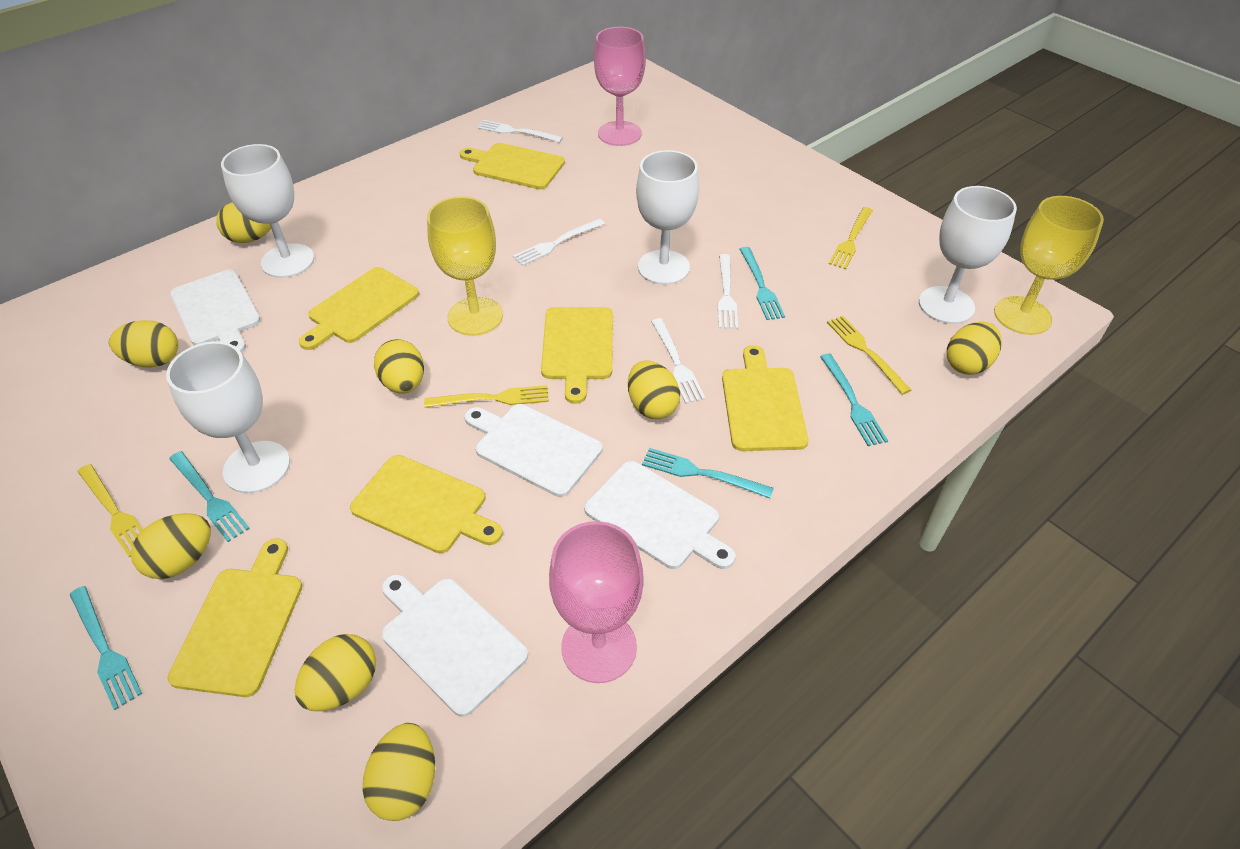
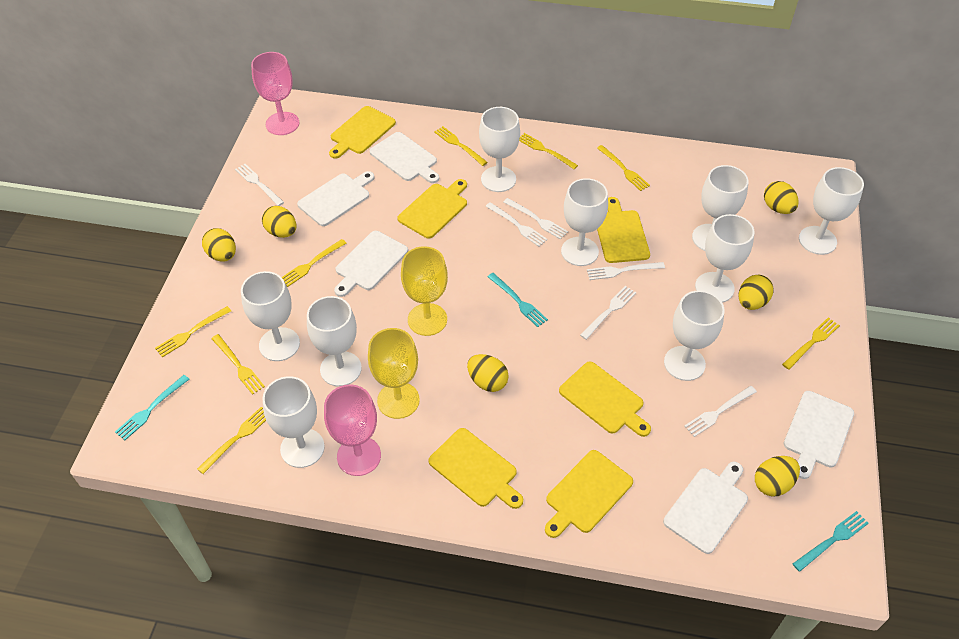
turquoise fork: [70,586,142,710] [169,451,250,542] [642,448,774,498] [740,247,785,320] [820,354,888,446] = 5 -> [115,375,189,440] [488,273,548,327] [793,511,869,572] = 3
white cutting board: [170,270,261,353] [381,574,528,717] [464,404,603,497] [584,461,736,569] = 4 -> [297,171,375,226] [334,231,408,297] [369,132,439,183] [663,462,748,554] [784,391,854,479] = 5
white fork: [477,120,563,143] [513,218,605,266] [651,318,705,404] [718,254,738,329] = 4 -> [235,164,284,206] [485,202,548,247] [503,198,568,240] [580,286,637,340] [587,262,665,280] [684,386,757,437] = 6
white goblet: [166,341,290,493] [221,144,314,278] [636,150,699,285] [919,186,1017,324] = 4 -> [241,271,300,361] [262,376,325,468] [307,296,362,386] [479,107,520,192] [561,178,608,266] [664,291,724,381] [692,165,748,251] [695,214,754,302] [799,167,864,255] = 9
yellow egg: [109,320,178,367] [131,513,211,579] [216,202,271,243] [295,634,376,711] [363,723,435,821] [374,339,424,394] [628,360,680,419] [947,322,1002,375] = 8 -> [202,228,236,262] [262,206,296,238] [467,354,509,392] [739,275,774,310] [755,456,800,497] [764,181,799,214] = 6
yellow fork: [77,464,143,558] [424,385,549,408] [827,316,911,395] [829,207,873,269] = 4 -> [155,306,231,357] [197,407,266,474] [211,334,265,395] [282,239,346,287] [434,126,488,166] [519,133,578,169] [597,145,650,191] [782,317,840,370] = 8

